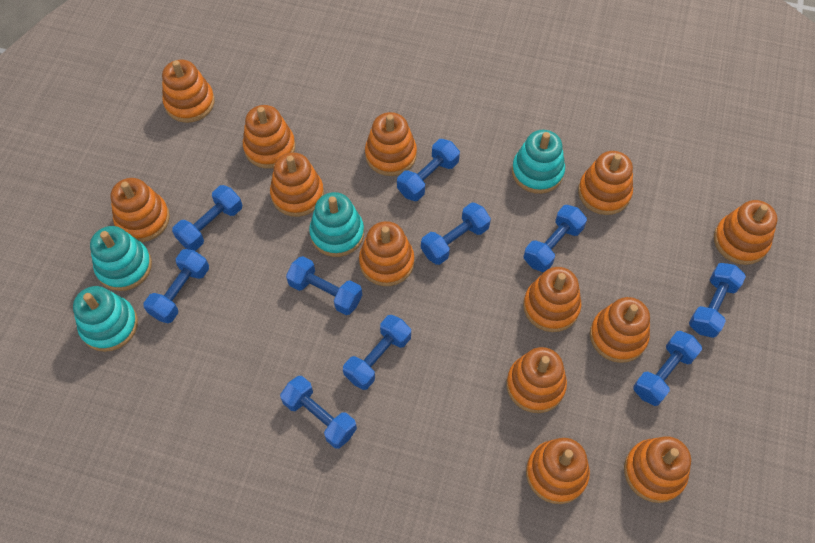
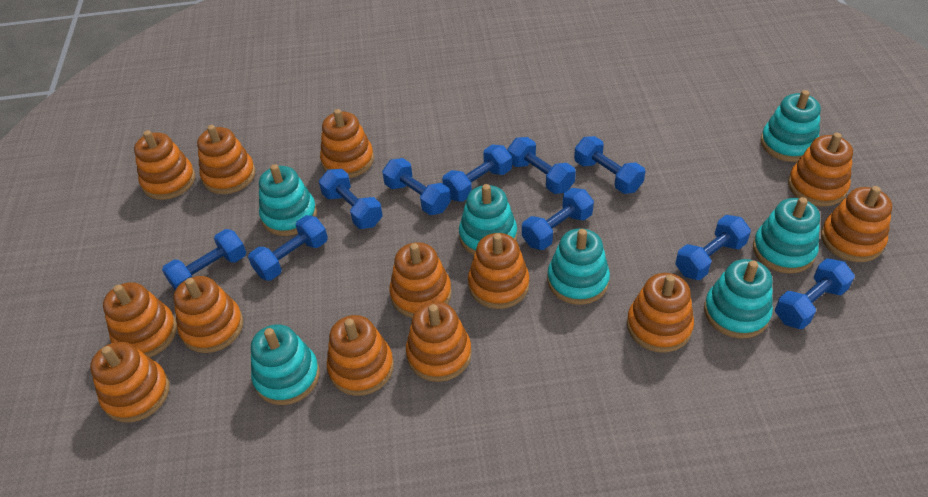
turquoise stacking toy: [73,286,138,352] [90,226,152,291] [309,192,364,257] [512,130,565,194] = 4 -> [251,324,320,405] [259,164,317,236] [459,184,517,255] [547,228,610,305] [704,259,773,338] [753,197,820,274] [761,90,821,162] = 7

